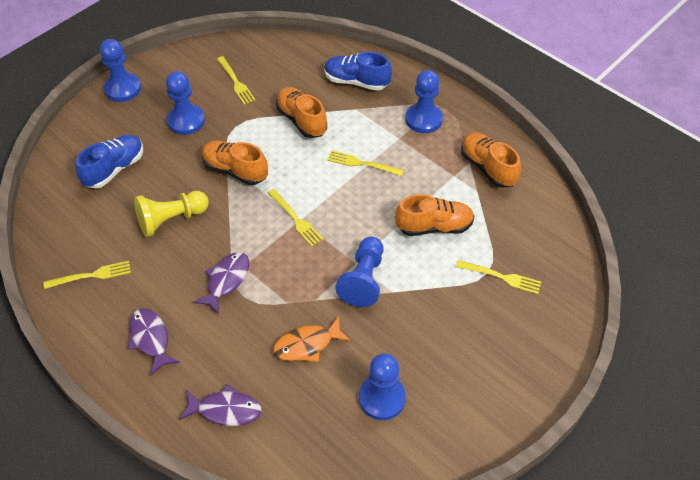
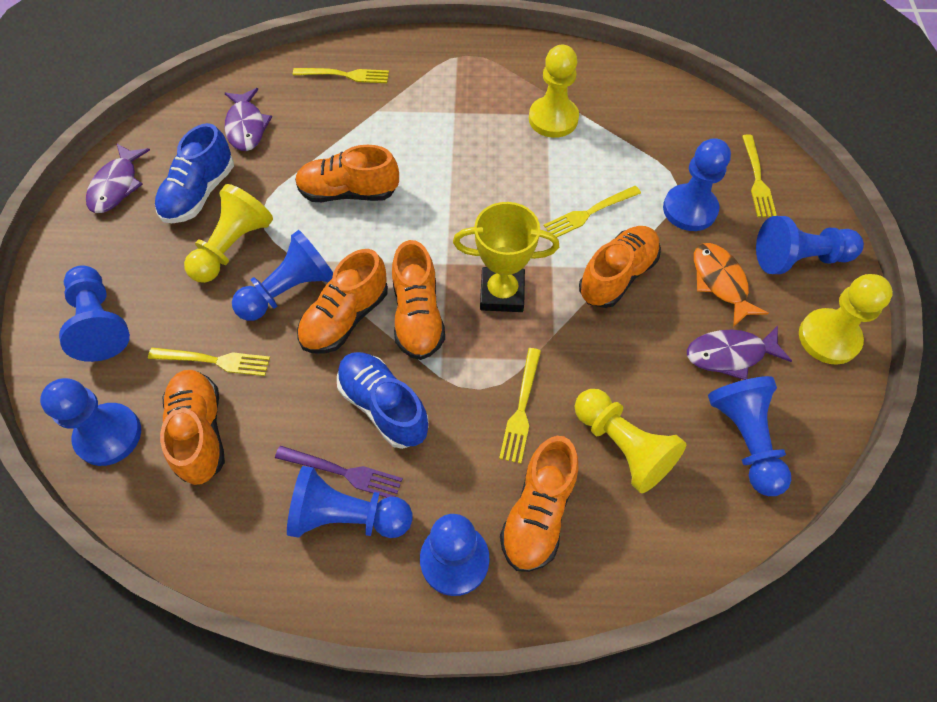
blue pawn: [100,39,141,102] [166,71,205,135] [335,237,384,307] [359,353,406,420] [405,70,443,133] = 5 -> [40,378,141,466] [59,265,130,362] [232,230,333,321] [287,466,412,538] [420,514,489,596] [663,138,731,231] [708,376,791,496] [756,216,864,274] = 8
orange shoe: [202,141,268,185] [276,87,327,138] [395,194,474,236] [461,133,521,188] = 4 -> [160,370,225,485] [295,145,399,202] [297,249,388,353] [392,240,445,360] [500,436,578,572] [579,226,661,308] = 6
purple fork: none = 0 -> [275,446,403,498] = 1
yellow pawn: [134,191,209,237] = 1 -> [184,184,273,283] [529,45,579,138] [575,389,686,493] [799,274,893,365] = 4
yellow trophy: none = 0 -> [453,202,559,312] = 1

